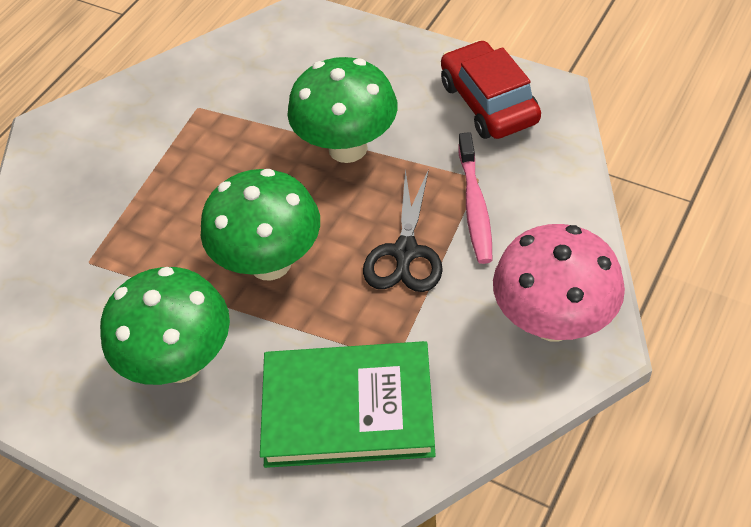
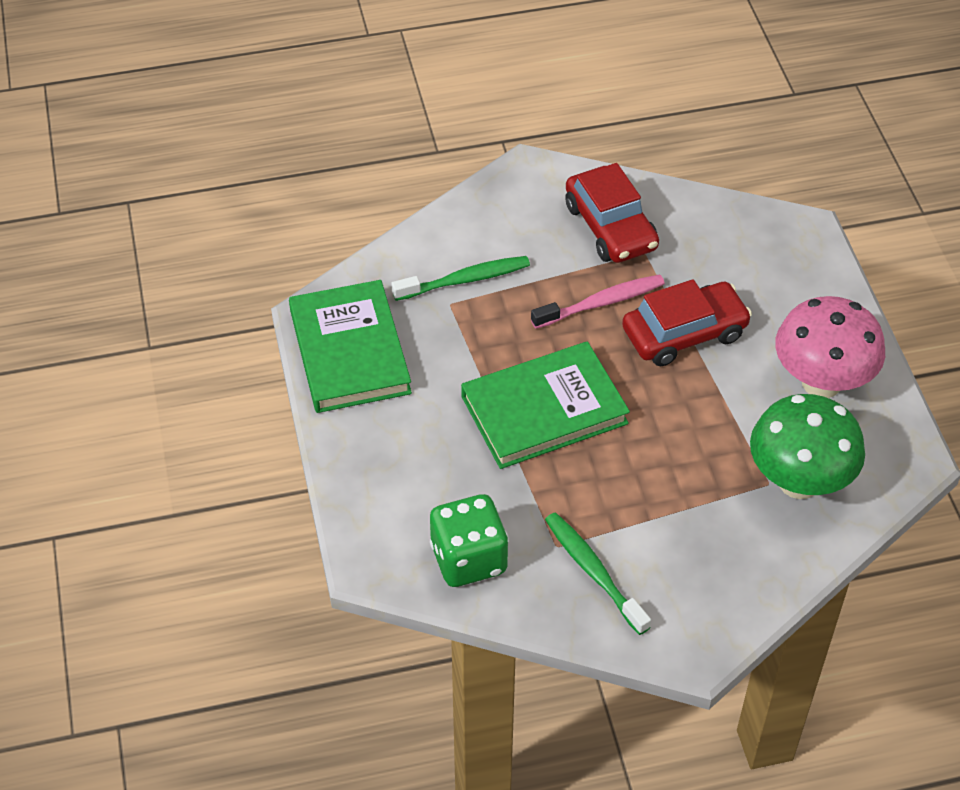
black scissors: [363,169,443,292] = 1 -> none = 0
green book: [260,341,436,468] = 1 -> [289,280,412,413] [461,342,630,469] = 2
green dice: none = 0 -> [430,494,509,587] = 1
green mushroom: [100,267,230,385] [201,169,320,280] [287,57,397,163] = 3 -> [750,394,865,499] = 1
green toothbrush: none = 0 -> [391,256,530,301] [545,512,651,635] = 2
red car: [441,40,541,139] = 1 -> [565,163,659,263] [622,279,752,366] = 2

